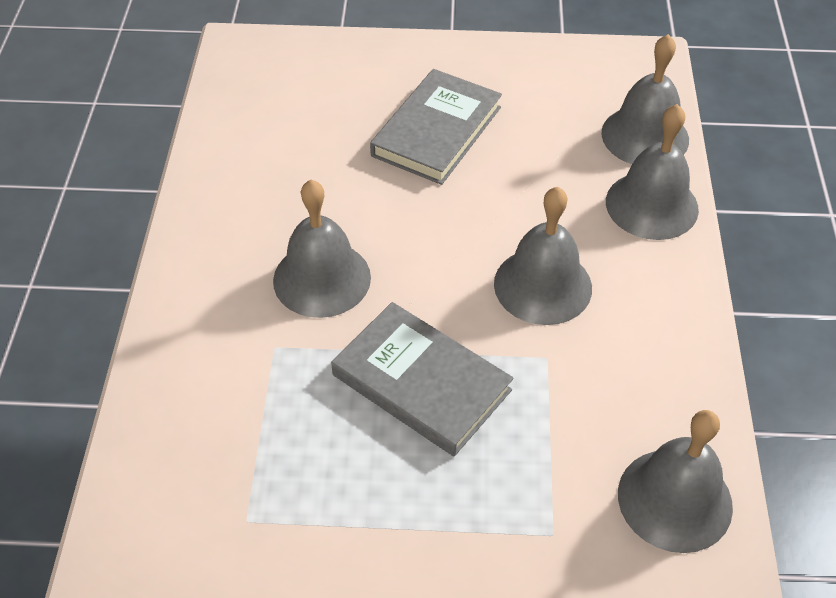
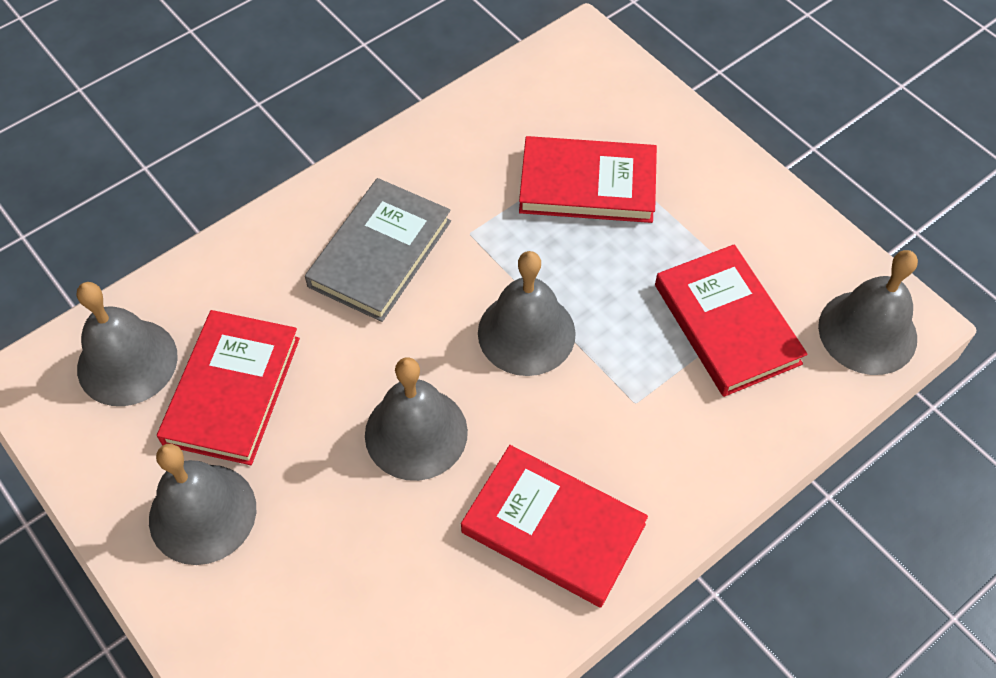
grey book: [331,302,514,456] [370,69,502,185] = 2 -> [305,178,451,322] = 1
red book: none = 0 -> [157,310,300,465] [461,445,648,607] [519,136,657,223] [655,244,807,397] = 4

